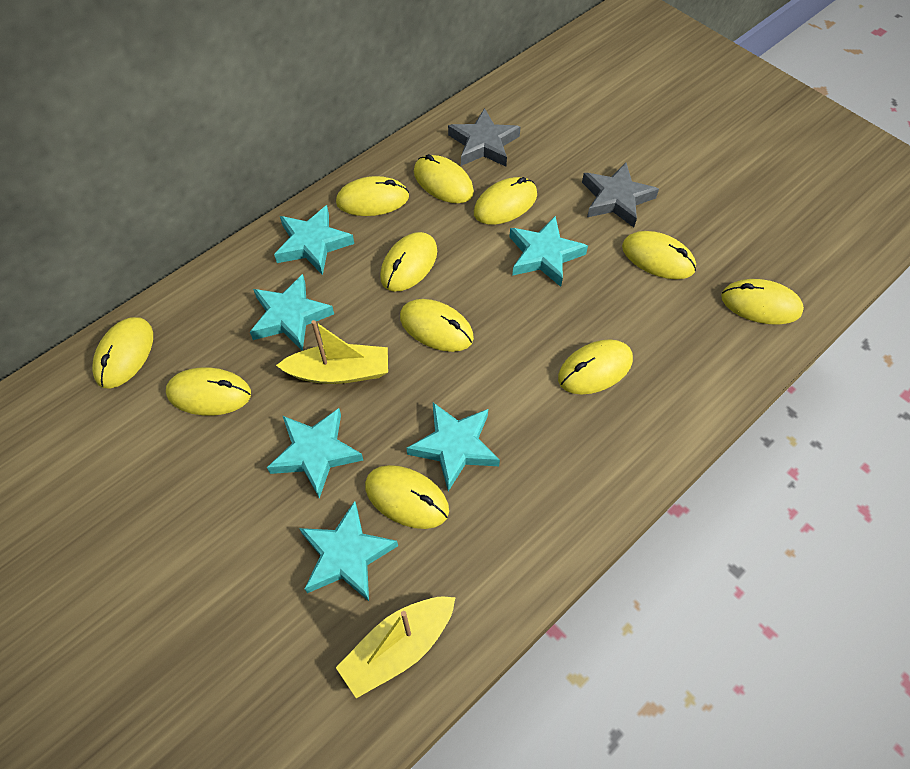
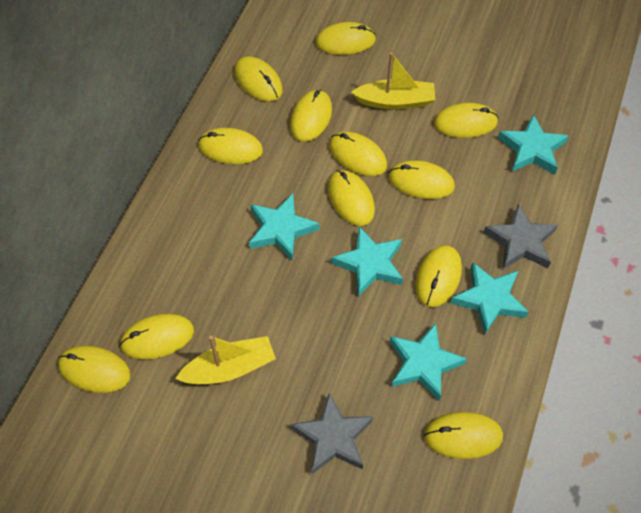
turquoise star: [250,274,334,351] [267,408,363,499] [274,205,354,275] [299,501,398,601] [406,403,500,491] [509,216,588,287] = 6 -> [249,194,319,261] [332,227,403,297] [390,323,467,400] [451,262,529,335] [498,114,569,175] = 5
yellow mouse: [92,317,153,389] [166,367,251,416] [336,176,409,216] [365,465,449,529] [380,232,437,292] [400,299,474,352] [414,154,474,203] [474,177,537,225] [558,339,633,395] [622,231,696,279] [721,279,804,324] = 11 -> [58,346,131,393] [119,314,194,359] [198,128,263,164] [234,56,283,101] [290,90,332,142] [315,22,376,55] [328,170,375,226] [329,132,387,176] [388,160,455,199] [415,245,462,307] [424,412,503,459] [434,103,498,138] = 12

